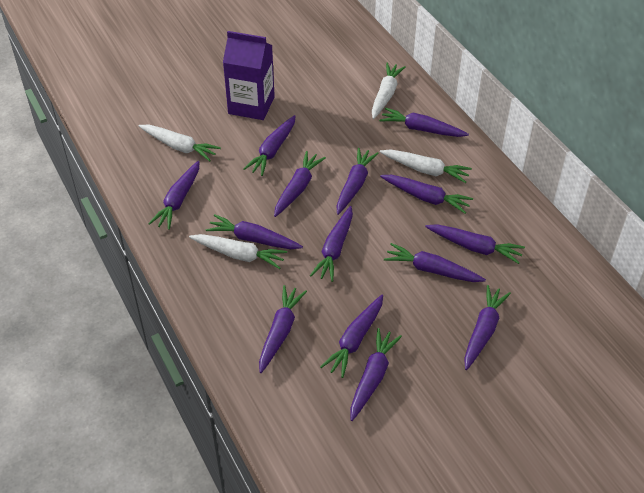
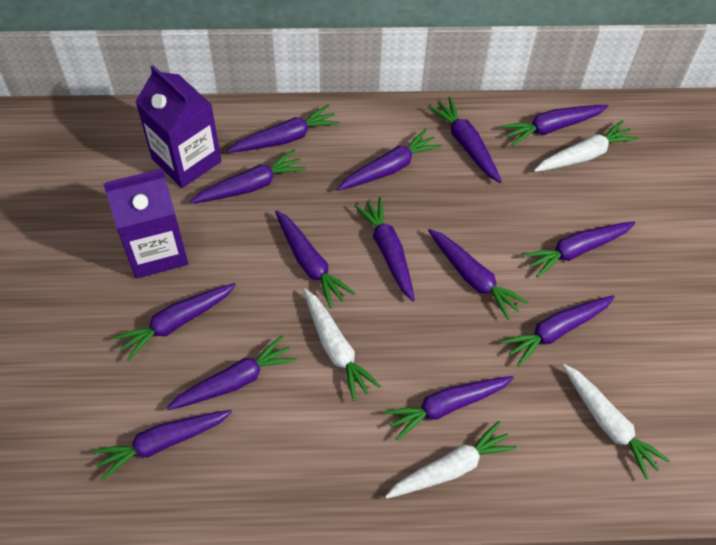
purple carton: [223,31,275,120] = 1 -> [103,169,188,279] [135,65,221,188] = 2

